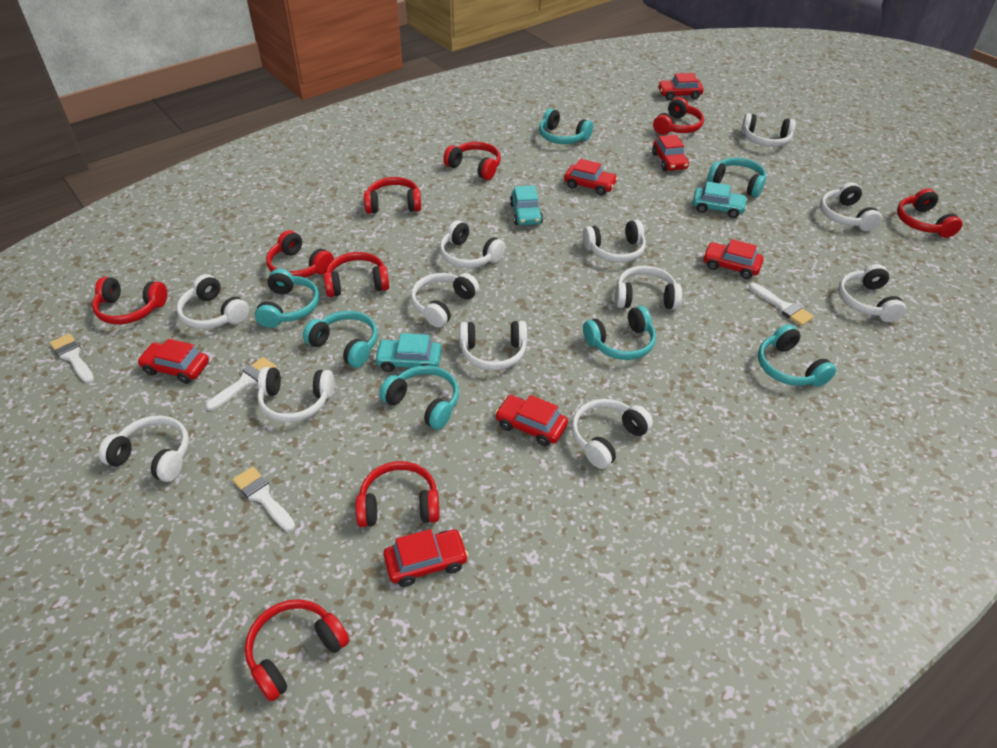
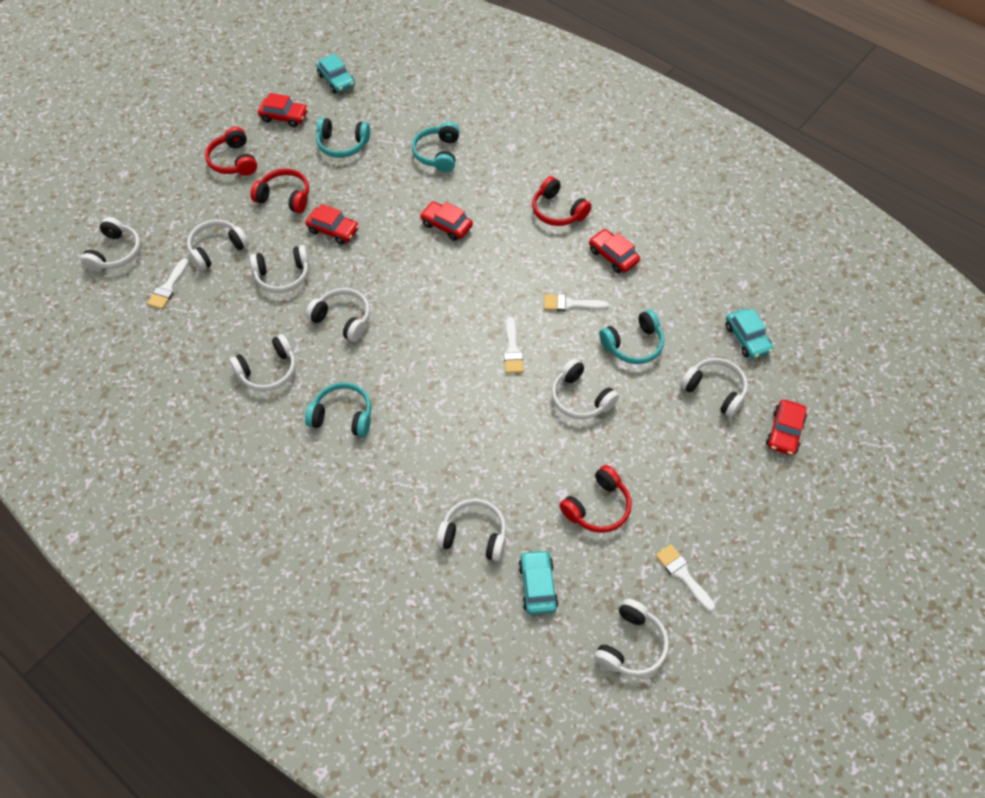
red car: [137,339,209,384] [384,529,468,587] [495,395,568,446] [564,159,618,195] [652,135,689,171] [658,73,704,100] [703,239,764,279] = 7 -> [258,93,308,127] [305,204,359,245] [420,201,473,241] [589,229,640,273] [766,399,807,456] = 5
red headphones: [92,277,167,324] [245,599,349,701] [266,230,334,278] [324,252,389,297] [355,461,439,527] [364,177,421,214] [443,142,501,180] [653,97,704,135] [897,188,962,238] = 9 -> [205,127,257,176] [250,168,309,213] [532,176,592,226] [559,465,632,533] = 4
turquoise headphones: [255,269,319,328] [303,311,378,368] [379,366,459,430] [539,108,593,144] [583,306,656,360] [707,158,766,197] [758,324,836,387] = 7 -> [305,382,371,437] [316,117,370,158] [412,122,460,172] [599,310,664,364] = 4
white headphones: [98,415,189,482] [176,274,249,329] [257,367,334,422] [411,273,479,328] [440,220,505,268] [460,321,527,370] [571,399,653,469] [583,220,646,263] [615,266,682,310] [742,113,796,147] [820,182,882,231] [838,264,906,322] = 12 -> [80,217,141,272] [187,220,249,271] [229,334,296,391] [250,245,309,293] [306,288,370,342] [436,499,506,562] [551,358,619,419] [594,598,669,677] [680,358,748,417] = 9

